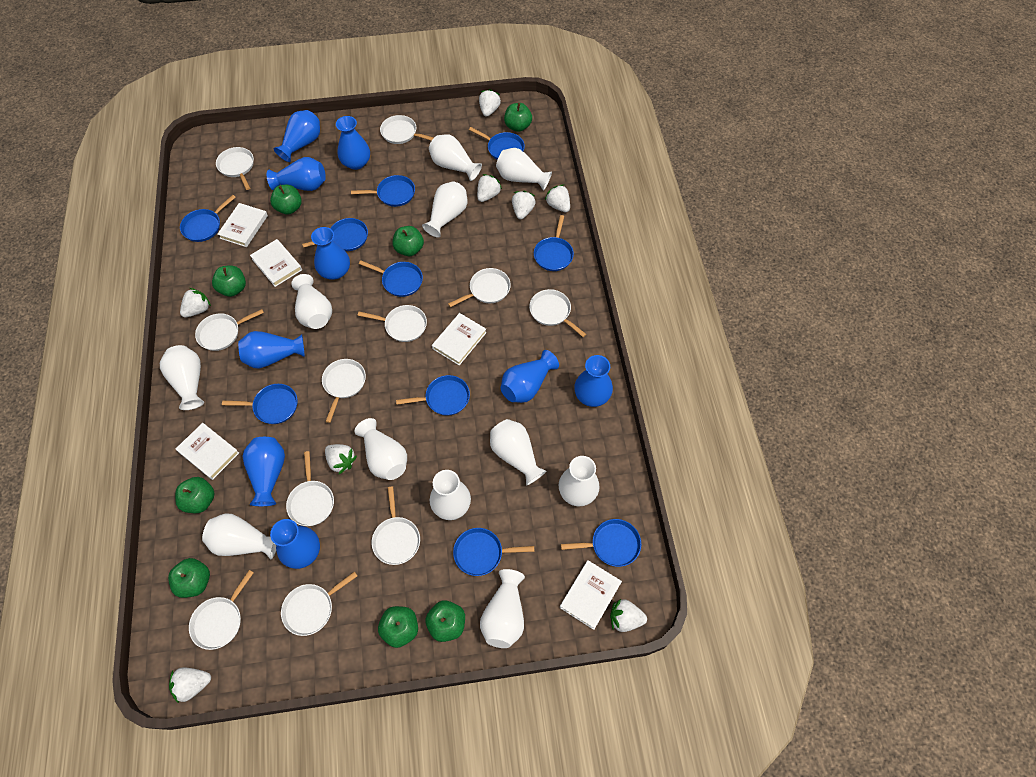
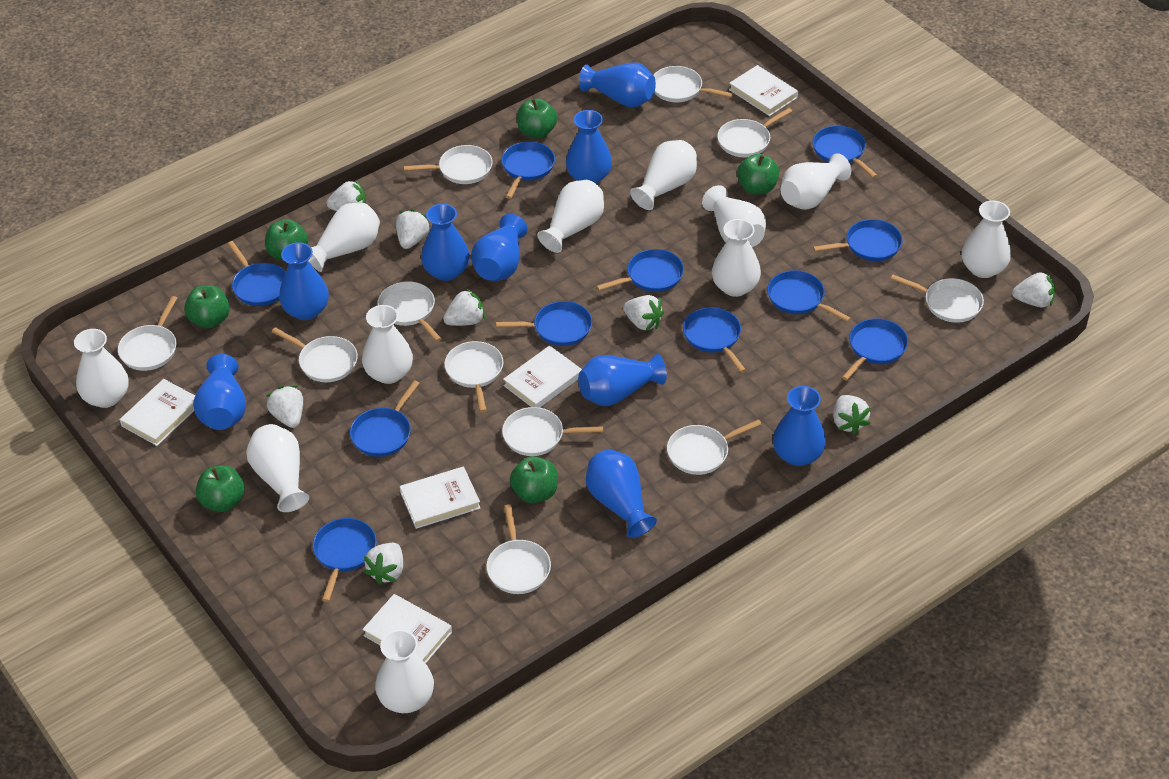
blue pan: [180,195,236,242] [222,384,297,424] [302,218,368,251] [351,175,415,207] [359,260,423,297] [396,375,470,416] [453,528,534,576] [469,127,525,160] [534,215,574,271] [561,519,641,567] = 10 -> [227,241,286,306] [313,518,377,602] [350,380,419,457] [496,301,592,346] [502,142,555,199] [596,249,684,292] [683,307,746,373] [767,270,851,322] [812,126,878,178] [813,219,903,261] [842,318,908,381] = 11
green apple: [168,558,210,598] [175,477,215,513] [212,265,246,297] [270,185,302,214] [378,606,418,648] [393,226,424,256] [425,600,465,642] [504,103,532,132] = 8 -> [184,285,230,328] [196,465,245,512] [265,219,308,261] [510,456,558,503] [517,98,557,138] [737,154,779,195] = 6

